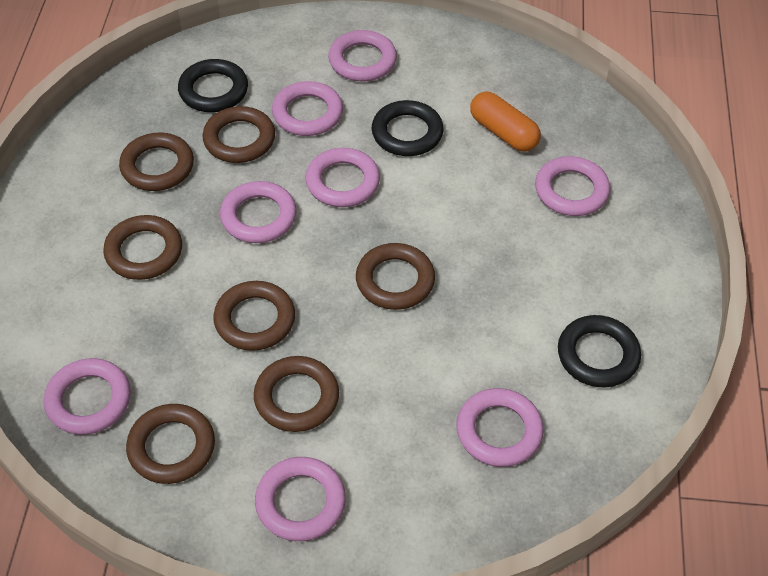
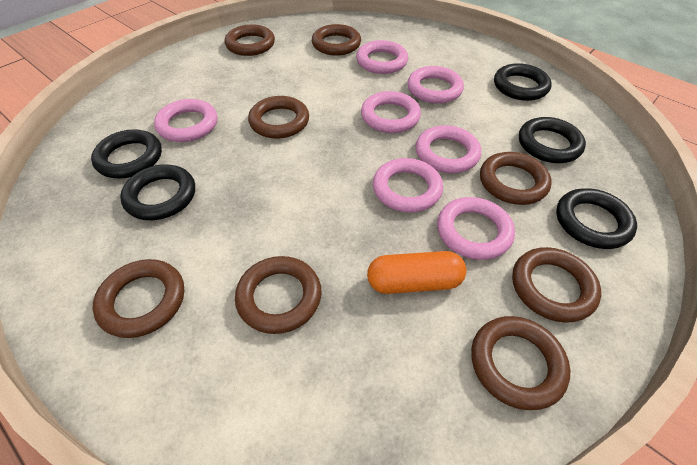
black ring: [178,59,248,112] [372,100,443,156] [558,315,641,388] = 3 -> [91,129,162,178] [120,165,195,220] [494,63,552,101] [519,117,586,163] [556,188,637,249] = 5
brown ring: [103,215,182,280] [119,132,194,191] [126,404,215,484] [202,106,275,163] [213,281,295,351] [254,356,339,432] [356,243,435,310] = 7 -> [92,259,184,338] [225,24,275,56] [235,256,322,334] [248,96,309,139] [312,24,361,56] [471,316,570,410] [480,152,551,205] [512,247,601,323] = 8
pink ring: [44,358,131,435] [220,181,297,243] [255,457,346,541] [272,81,343,136] [305,148,380,207] [328,30,397,82] [456,388,544,467] [535,156,610,216] = 8 -> [154,99,218,142] [356,40,408,74] [361,91,421,133] [373,158,443,213] [407,66,464,104] [416,125,481,173] [437,197,515,260] = 7

